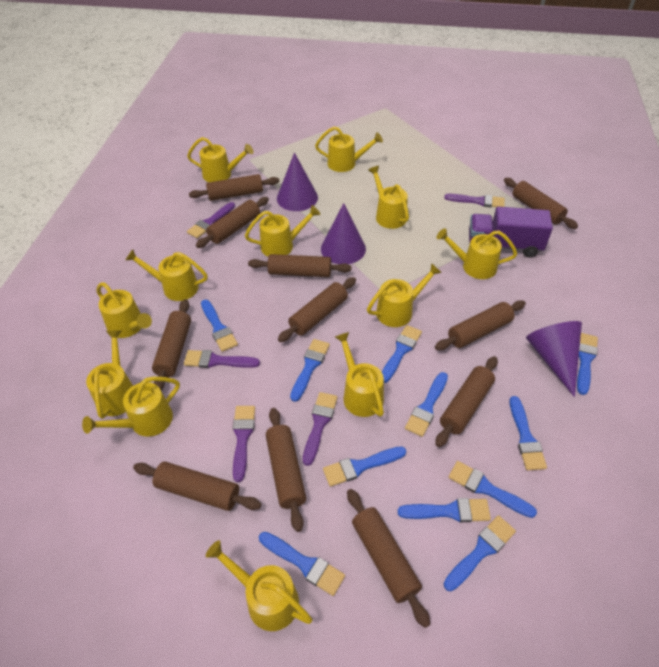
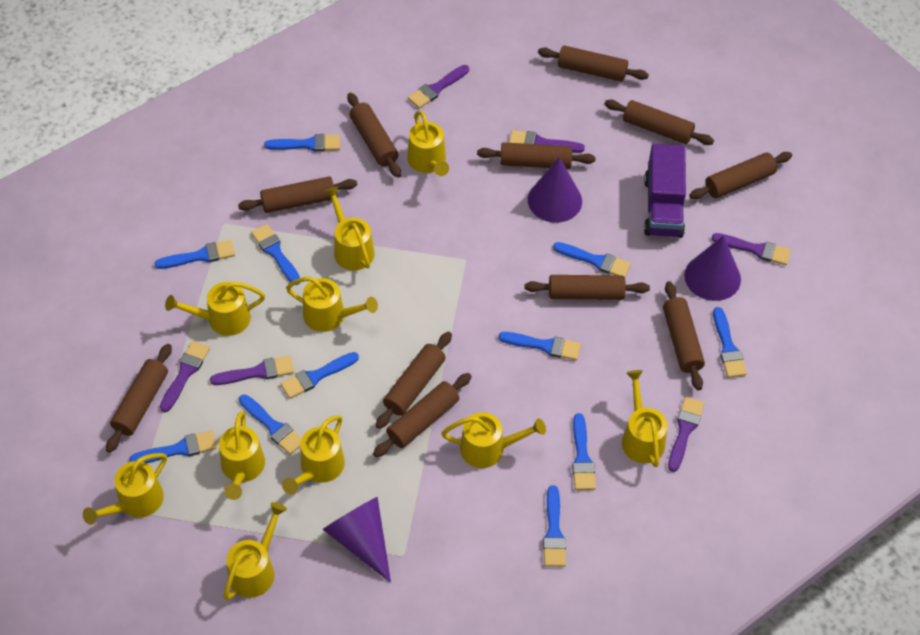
purple brush: [184,350,260,368] [187,202,235,239] [233,406,255,482] [303,392,338,466] [444,194,505,207] = 5 -> [160,341,210,412] [210,356,294,385] [408,65,469,108] [509,130,585,153] [668,397,704,472] [712,233,791,265] = 6
yellow watering can: [82,377,180,437] [86,330,133,419] [96,282,152,338] [126,249,208,301] [187,137,254,182] [206,540,312,631] [245,205,320,257] [315,127,383,172] [335,332,384,417] [367,263,442,327] [368,166,409,229] [436,228,517,279] = 12 -> [83,453,167,525] [165,282,265,336] [219,411,265,500] [223,502,287,600] [282,415,345,494] [286,277,378,332] [324,187,375,271] [407,111,449,176] [441,412,546,468] [622,370,668,467] = 10

